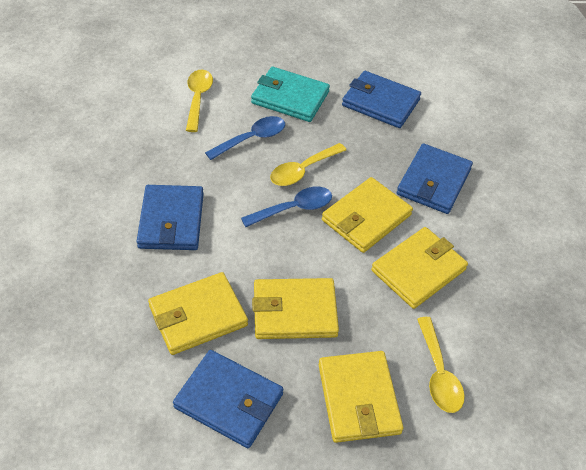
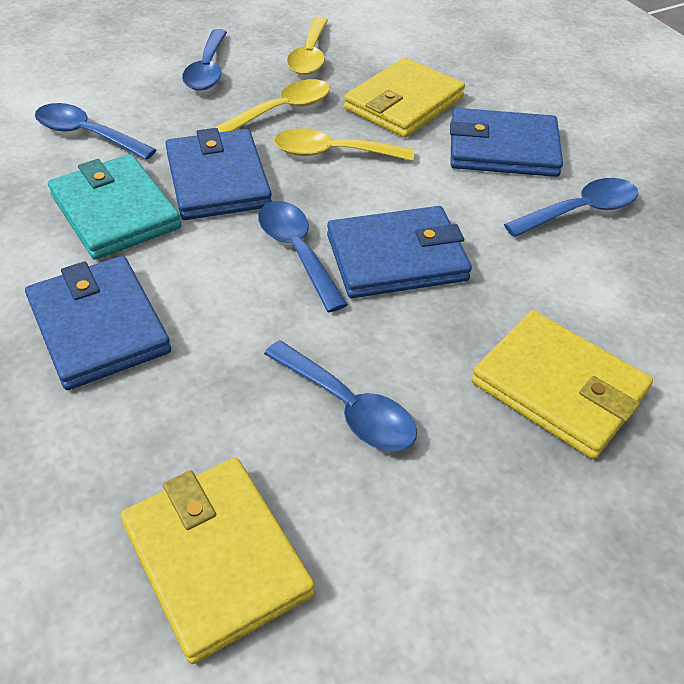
blue spoon: [205,116,285,160] [241,187,332,227] = 2 -> [35,103,157,160] [182,29,227,91] [258,201,348,312] [264,340,417,451] [504,178,638,237] = 5
yellow wallet: [148,272,248,355] [252,278,339,339] [319,351,403,443] [322,177,413,253] [371,227,468,309] = 5 -> [120,458,315,664] [344,57,465,138] [471,310,653,459] = 3

